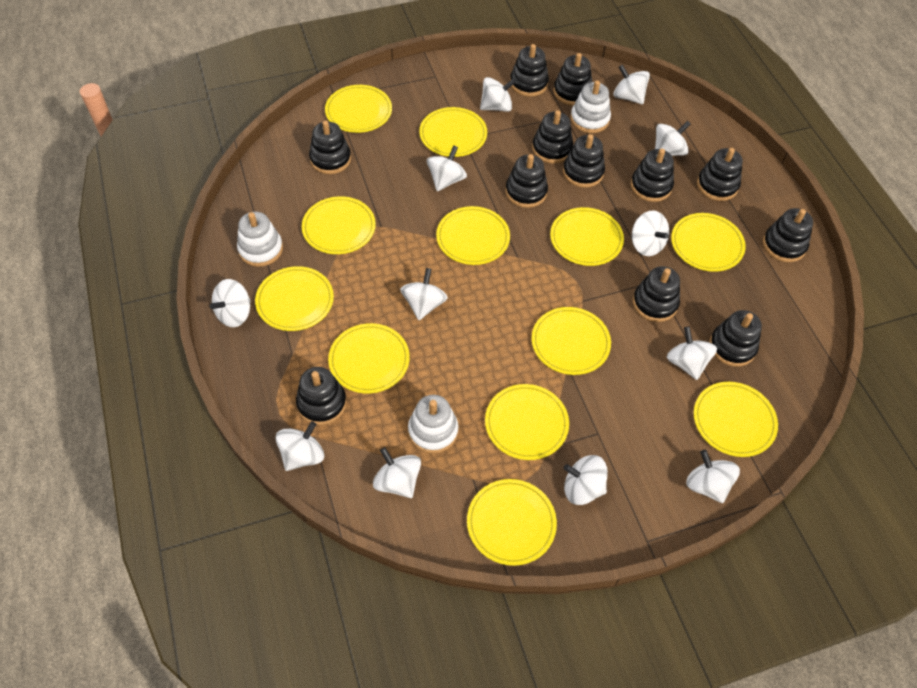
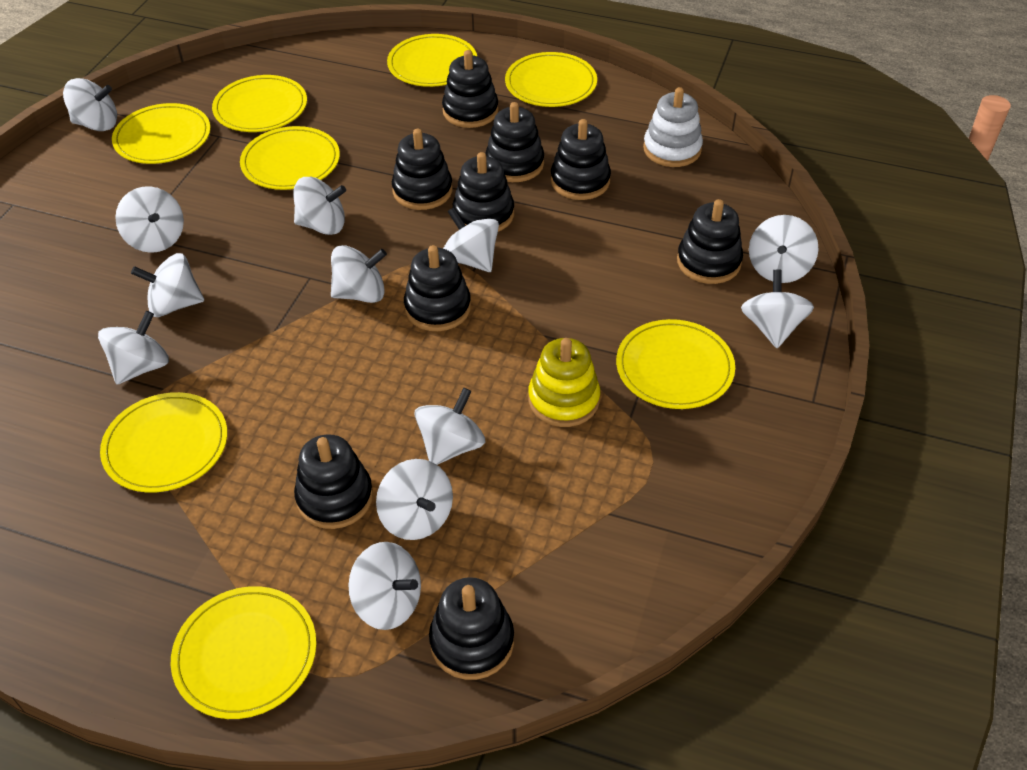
black stacking toy: [296,367,347,425] [309,120,351,174] [505,154,548,208] [510,44,549,97] [532,110,573,164] [553,53,592,105] [563,134,605,188] [631,149,674,202] [633,266,680,322] [697,148,743,201] [710,310,762,367] [763,208,813,262] = 12 -> [294,434,373,529] [392,129,453,210] [404,245,471,331] [429,577,514,680] [442,50,499,128] [453,152,514,232] [485,102,544,182] [551,119,611,200] [677,199,743,284] = 9
white stacking toy: [237,212,283,267] [408,395,458,453] [570,80,611,133] = 3 -> [643,87,703,167] = 1
yellow plate: [255,266,334,331] [302,196,376,254] [325,85,392,133] [328,323,410,393] [419,107,487,157] [436,206,510,265] [467,479,557,566] [485,384,569,460] [532,307,611,375] [550,207,624,266] [671,213,746,272] [694,382,778,457] = 12 -> [100,392,227,493] [112,103,211,164] [171,586,317,719] [212,75,307,132] [240,126,340,190] [387,34,477,87] [505,52,597,107] [616,319,735,409] = 8
yellow stacking toy: none = 0 -> [528,338,600,427] = 1

